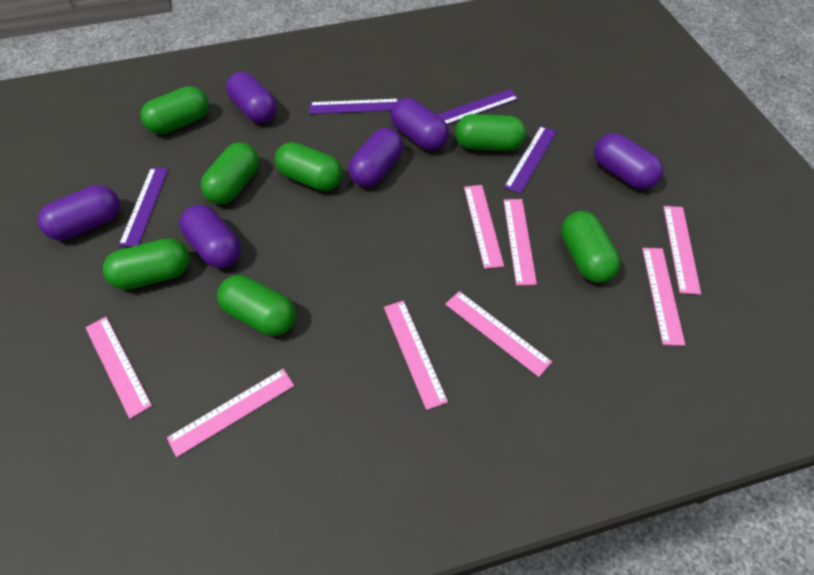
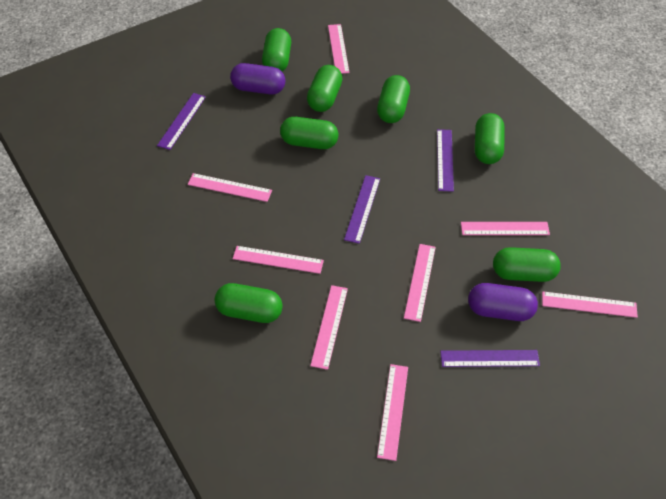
purple capsule: [37,185,120,240] [180,205,241,268] [226,72,277,123] [349,128,403,187] [391,98,449,151] [594,133,663,190] = 6 -> [230,63,285,95] [468,283,538,321] = 2

